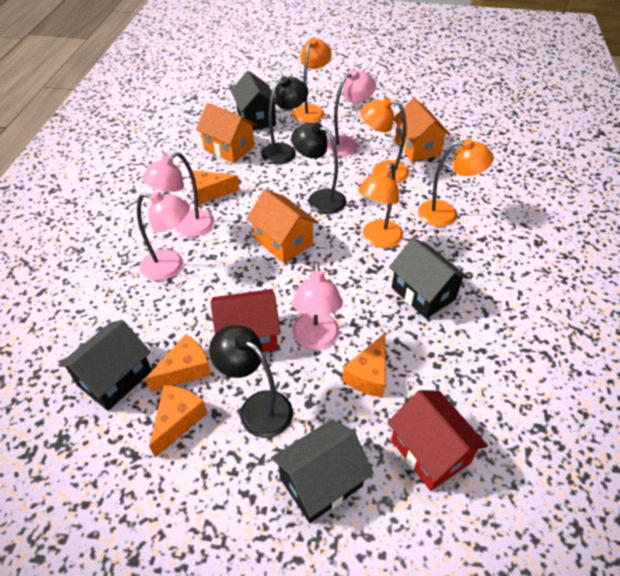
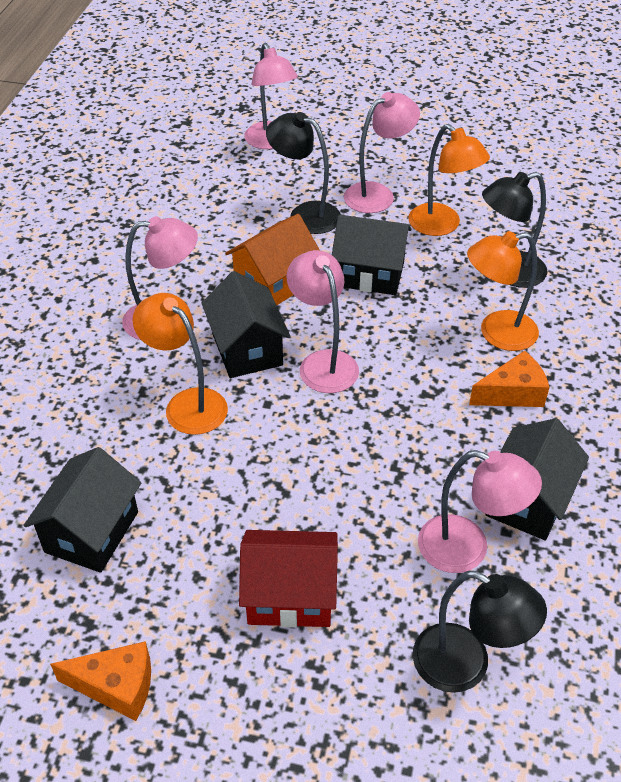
orange cheese: [145,334,212,392] [149,385,208,457] [191,170,240,205] [342,332,386,397] = 4 -> [50,641,151,721] [469,351,549,407] = 2
orange house: [196,103,257,163] [247,189,319,263] [394,98,451,162] = 3 -> [225,214,320,305] = 1
orange lamp: [292,38,332,123] [358,163,403,248] [360,97,409,183] [418,139,494,227] = 4 -> [133,293,228,435] [408,124,490,236] [467,231,539,351] = 3
pink lamp: [137,191,190,281] [142,152,214,237] [292,262,343,350] [327,70,376,156] = 4 -> [122,216,198,340] [244,43,298,149] [286,250,359,393] [344,92,420,213] [418,450,542,573] = 5
red house: [210,289,280,352] [388,390,488,491] = 2 -> [239,530,338,628] = 1

